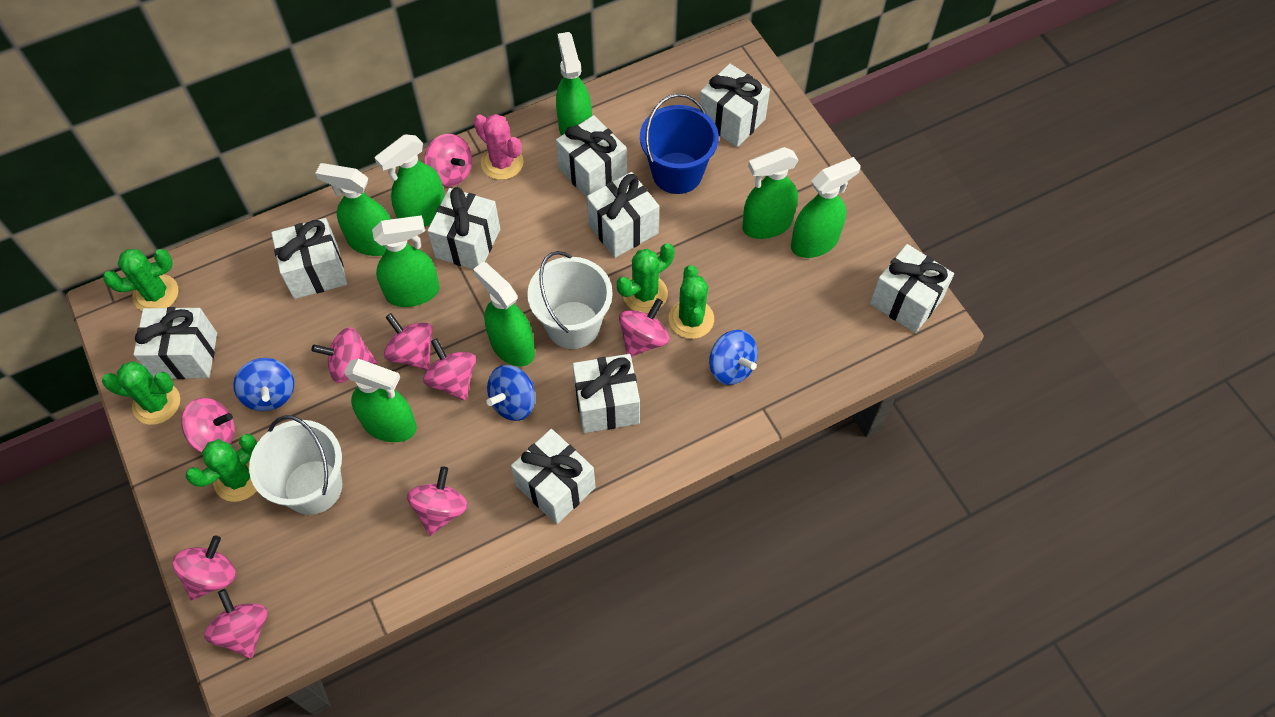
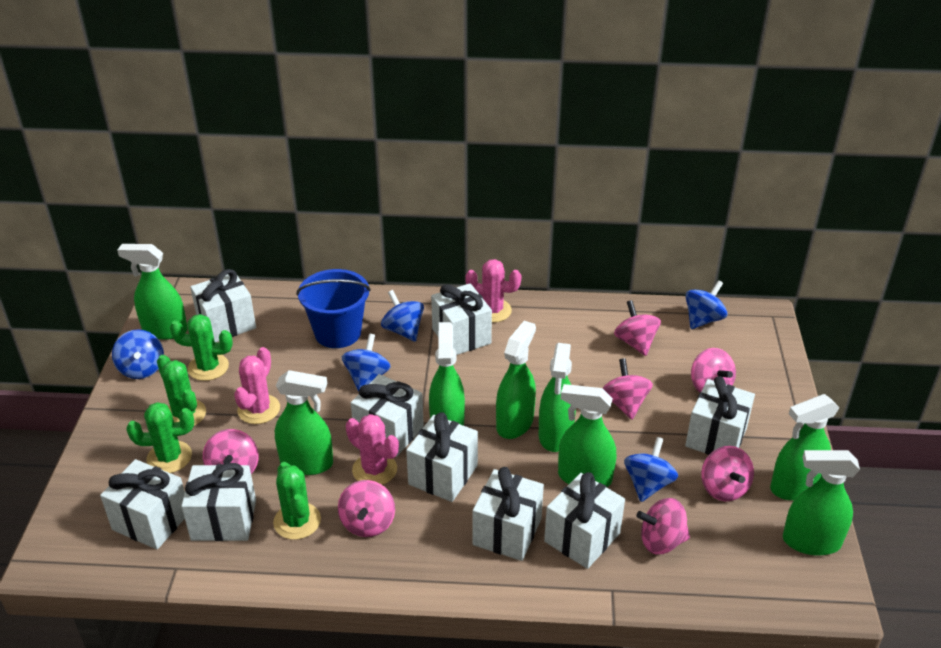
blue spinning top: [233,358,294,411] [486,365,535,421] [709,330,758,385] = 3 -> [112,330,164,379] [342,334,391,392] [381,290,424,342] [624,437,678,502] [685,280,728,329] = 5
green cactus: [102,361,180,425] [103,249,179,311] [186,434,257,502] [617,243,674,313] [669,265,714,339] = 5 -> [126,402,194,473] [157,355,206,426] [170,314,233,381] [273,462,321,540] = 4
pink cactus: [474,114,524,180] = 1 -> [234,347,280,424] [346,414,399,485] [465,259,522,323] = 3
pink spinning top: [173,536,236,601] [181,398,235,453] [204,589,267,658] [311,327,377,383] [384,313,432,370] [407,466,468,536] [423,338,476,401] [424,134,472,187] [619,298,669,357] = 9 -> [203,429,259,474] [338,480,395,537] [603,358,653,419] [614,300,661,356] [636,498,690,554] [691,348,736,393] [701,446,754,501] = 7
white bucket: [249,415,342,515] [527,251,613,349] = 2 -> none = 0

